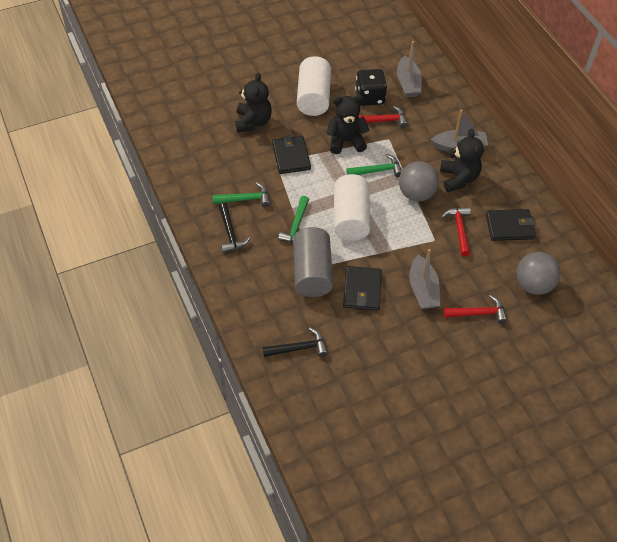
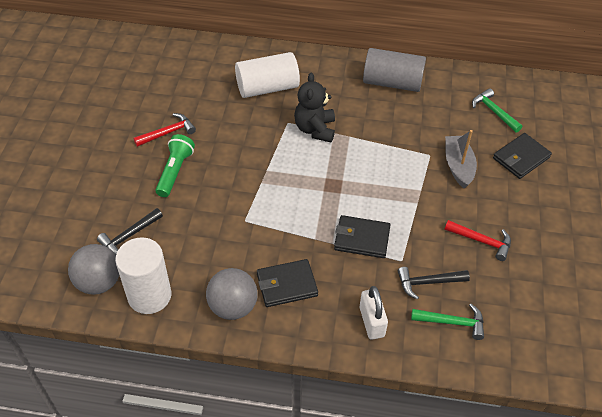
black dice: [355,69,387,106] = 1 -> none = 0
black teddy bear: [235,72,272,133] [327,95,370,154] [440,129,484,192] = 3 -> [294,73,335,142] = 1
green flashlight: none = 0 -> [156,134,195,197] = 1
green hammer: [213,183,270,207] [278,196,309,243] [346,154,402,177] = 3 -> [411,304,484,340] [472,88,522,133] = 2
grey boat: [397,41,422,97] [410,249,440,309] [431,109,488,152] = 3 -> [445,130,477,189] = 1
red hammer: [358,106,408,128] [441,207,471,256] [444,295,507,324] = 3 -> [133,113,196,147] [444,220,511,261] = 2
white padlock: none = 0 -> [360,286,388,339] = 1

